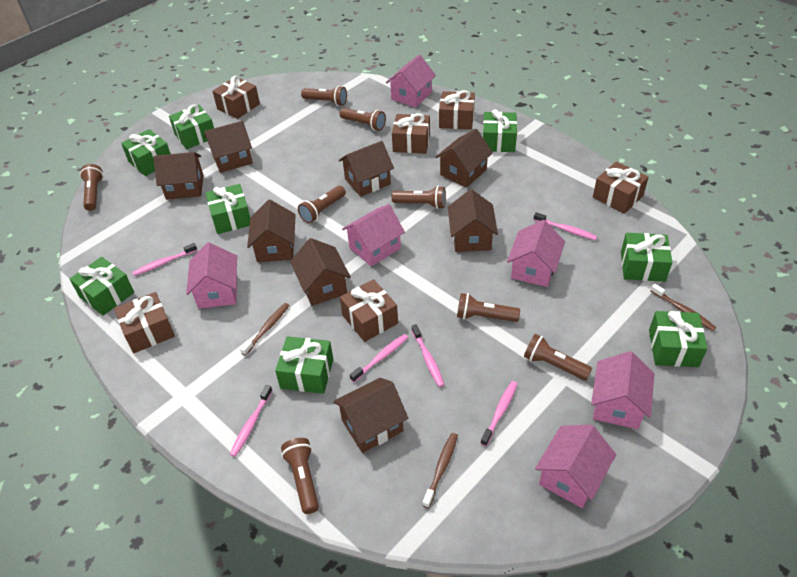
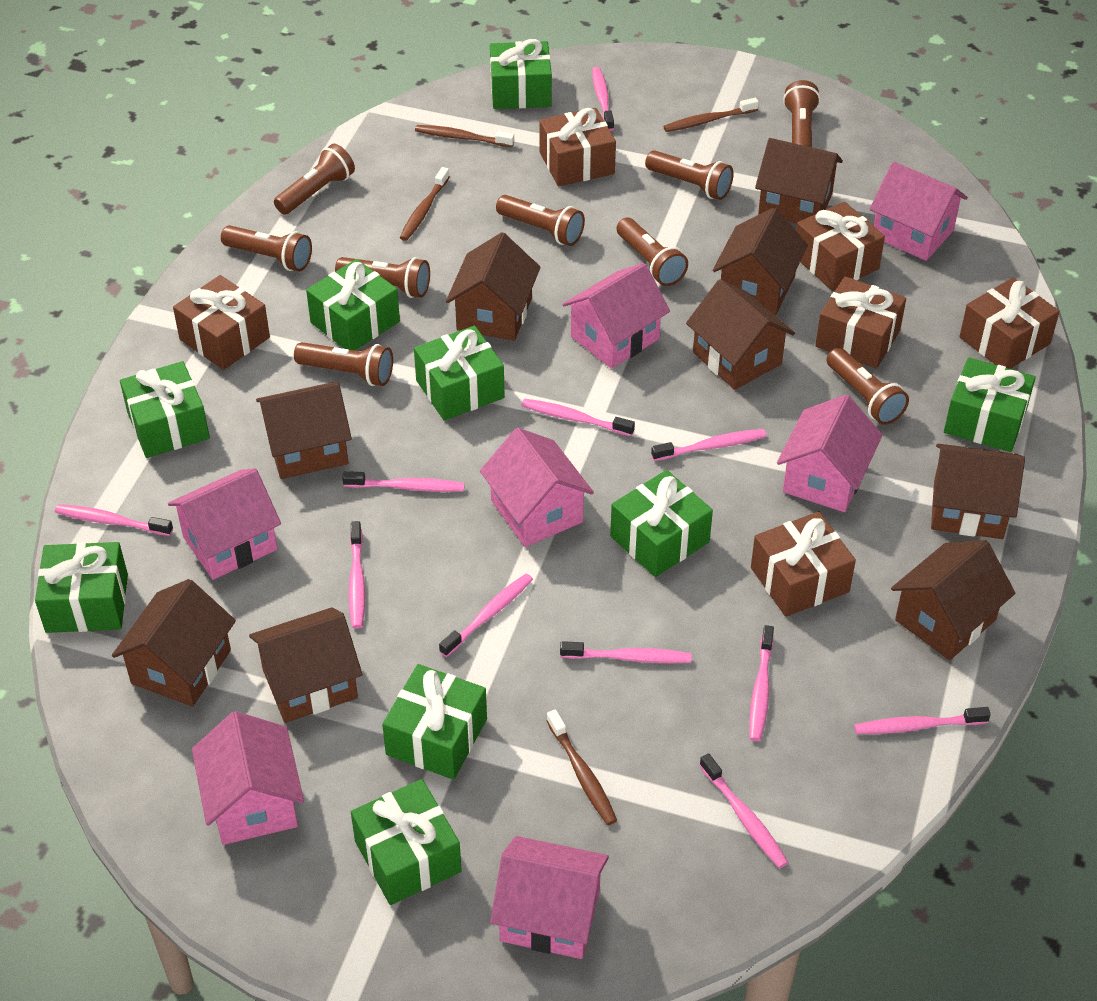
brown flashlight: [80,164,103,211] [281,438,319,514] [298,186,346,223] [301,86,347,106] [340,108,386,131] [392,186,446,209] [457,293,520,322] [524,334,592,380] = 8 -> [221,225,312,271] [274,144,355,215] [294,342,393,386] [335,257,430,298] [496,195,585,246] [616,218,688,286] [645,150,734,200] [783,80,820,147] [826,348,909,425] = 9
brown house: [153,152,204,200] [204,121,253,173] [247,200,296,262] [290,238,351,306] [333,378,408,453] [339,141,394,197] [435,129,493,188] [448,189,498,252] = 8 -> [112,579,236,707] [249,607,362,723] [256,382,352,479] [446,232,541,341] [686,279,795,390] [713,208,808,315] [755,138,843,224] [891,540,1015,660] [931,444,1025,539] = 9
brown toothbrush: [240,303,289,356] [422,433,458,508] [650,284,716,331] = 3 -> [400,167,450,241] [415,125,514,147] [547,709,617,825] [663,98,759,132] = 4
green gift: [70,257,134,316] [121,129,171,176] [169,104,214,149] [205,184,250,234] [275,336,333,394] [483,109,517,152] [621,233,673,282] [649,311,708,367] = 8 -> [35,542,128,633] [120,361,210,458] [306,259,400,350] [351,779,462,905] [382,664,487,780] [414,326,505,421] [490,39,552,109] [610,470,713,577] [944,357,1036,452] = 9
pink house: [186,242,237,309] [342,204,405,266] [386,55,436,108] [507,220,565,287] [535,425,616,508] [591,351,655,429] = 6 -> [168,468,281,580] [192,711,304,845] [480,428,594,547] [490,836,609,959] [562,263,670,369] [777,395,882,512] [869,162,968,261] = 7
pink toothbrush: [132,243,197,276] [230,385,273,457] [350,334,408,382] [412,324,445,387] [480,381,517,446] [534,212,597,240] = 6 -> [55,504,173,536] [342,471,465,492] [348,521,365,628] [439,574,533,657] [521,399,635,436] [560,641,692,664] [592,67,614,131] [651,429,766,461] [699,753,789,868] [749,625,774,741] [854,707,991,734] = 11

